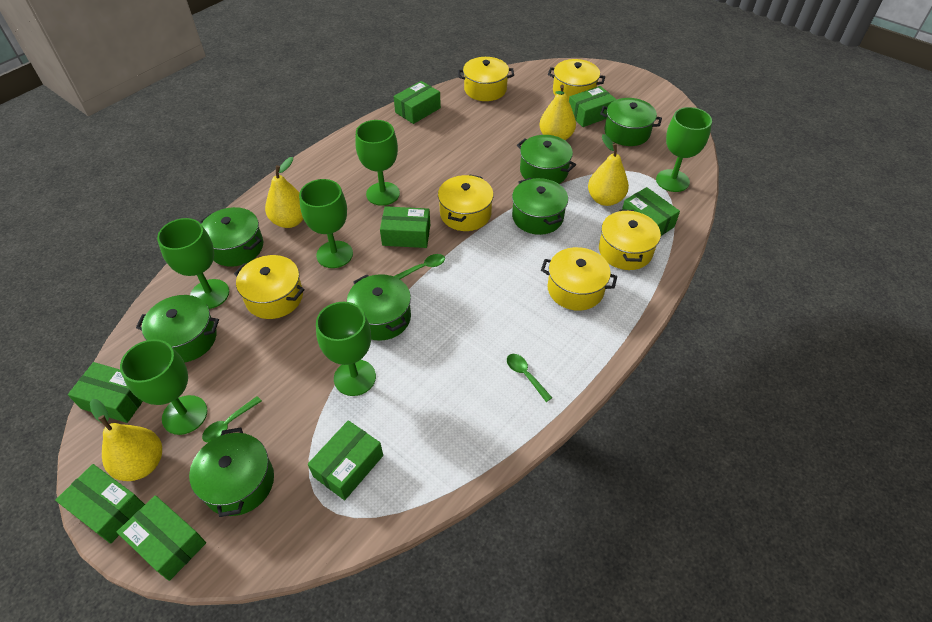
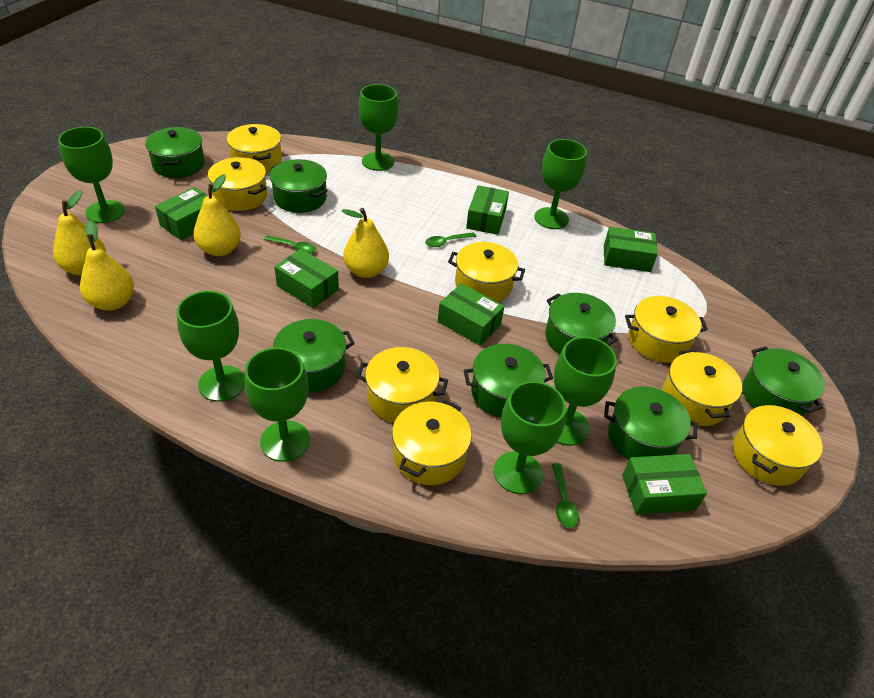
green box: [55,464,145,544] [68,362,143,423] [117,495,206,581] [308,420,383,500] [380,206,430,248] [394,81,441,124] [569,86,617,127] [622,187,680,236] = 8 -> [155,187,208,240] [274,249,339,308] [438,283,504,345] [466,185,509,235] [604,227,658,272] [622,454,707,515] = 6
green goblet: [120,339,208,435] [157,218,229,309] [299,179,353,268] [316,302,376,396] [356,120,400,206] [656,107,712,192] = 6 -> [58,127,125,223] [177,291,245,402] [245,347,310,462] [359,84,398,171] [494,381,566,494] [534,139,587,229] [554,337,617,446] = 7
yellow pot: [234,255,305,319] [438,174,494,231] [458,57,514,101] [541,247,617,311] [548,59,605,101] [599,209,661,270] = 6 -> [208,157,267,211] [227,124,282,172] [356,347,448,423] [392,400,472,485] [448,242,525,302] [625,296,708,363] [662,350,742,426] [733,405,823,486] = 8

